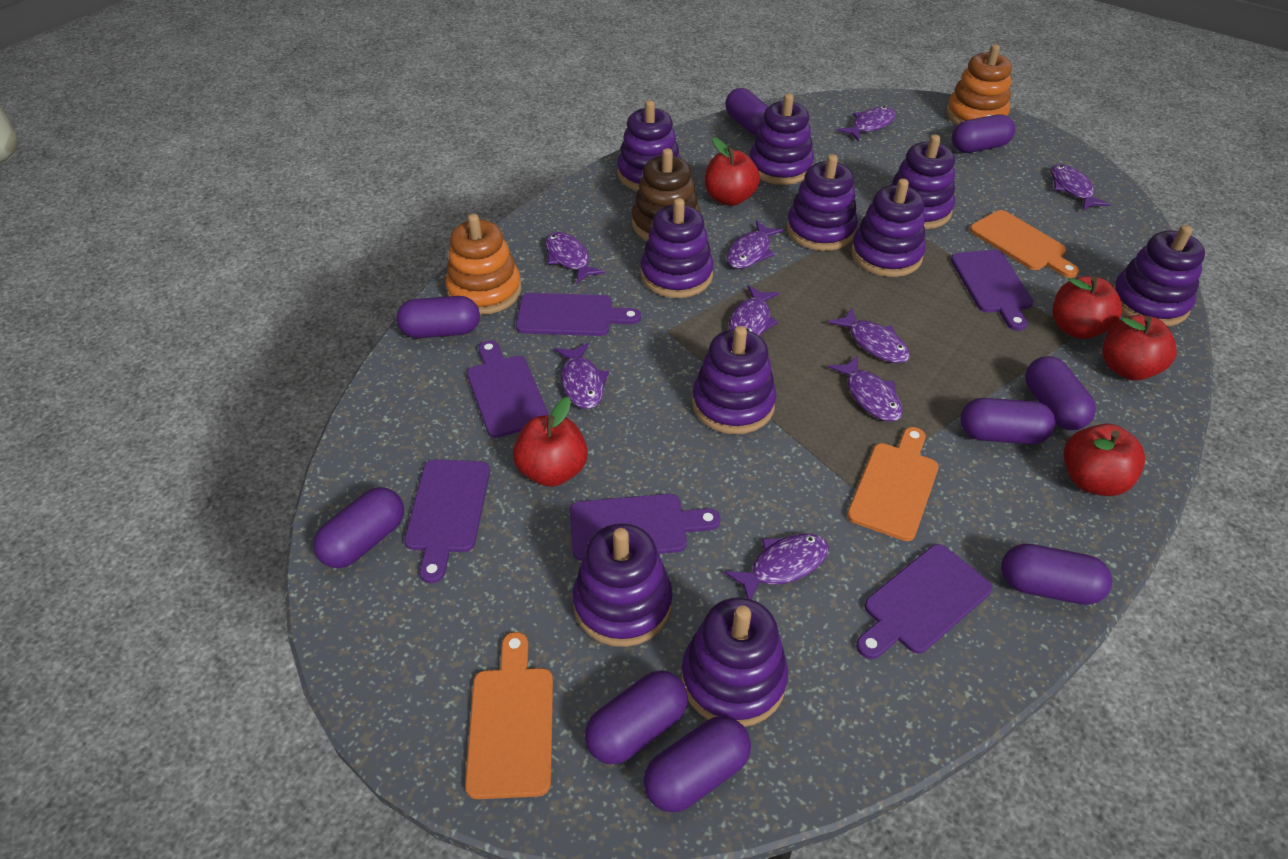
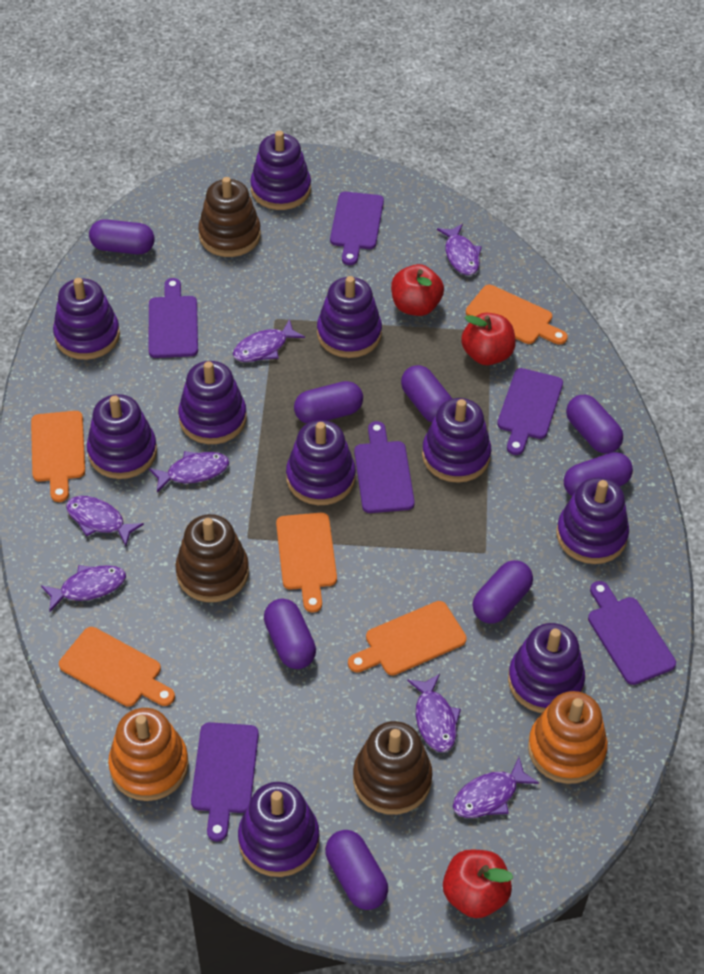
brown stacking toy: [632,148,701,240] = 1 -> [175,514,249,602] [198,177,261,257] [353,721,433,815] = 3
orange cutting board: [465,632,553,799] [847,427,939,541] [970,210,1079,278] = 3 -> [31,411,85,502] [59,627,175,707] [276,513,337,613] [348,601,467,675] [466,285,568,345] = 5
purple capsule: [313,487,404,568] [397,296,480,338] [585,670,688,765] [643,716,751,812] [725,88,768,135] [952,114,1015,153] [960,398,1055,444] [1001,544,1112,605] [1025,356,1096,430] = 9 -> [89,219,155,254] [264,599,316,669] [294,381,363,423] [325,830,388,910] [401,365,452,422] [472,560,533,624] [564,452,633,496] [566,394,623,454] = 8
purple fish: [545,232,605,283] [554,343,609,409] [724,533,829,599] [727,220,784,269] [729,285,779,336] [828,308,910,363] [828,356,903,422] [837,106,896,141] [1051,164,1110,210] = 9 -> [41,565,126,611] [66,496,144,546] [149,451,229,492] [233,319,305,362] [407,674,461,752] [437,224,482,275] [453,757,539,818] = 7
red apple: [513,397,588,487] [705,137,760,206] [1052,276,1122,339] [1063,424,1145,496] [1102,315,1177,380] = 5 -> [391,264,444,316] [443,849,513,918] [461,313,516,365] = 3

